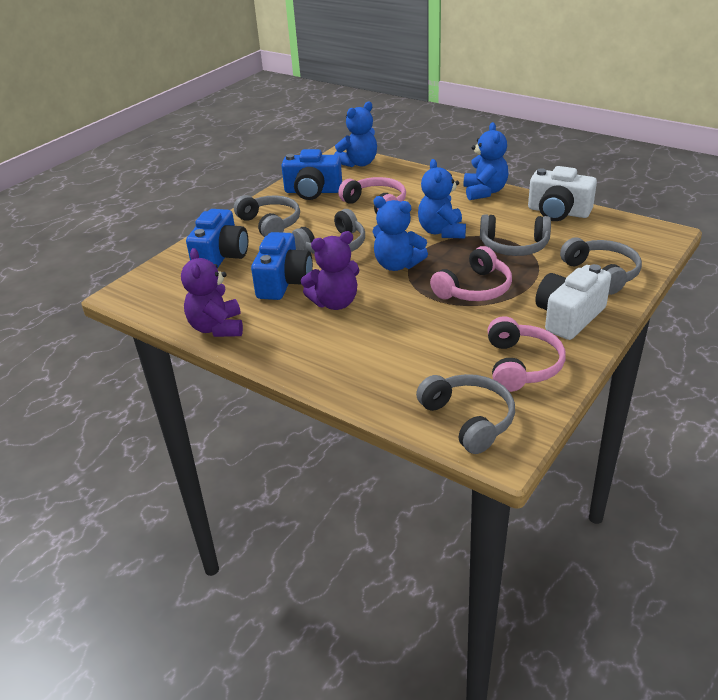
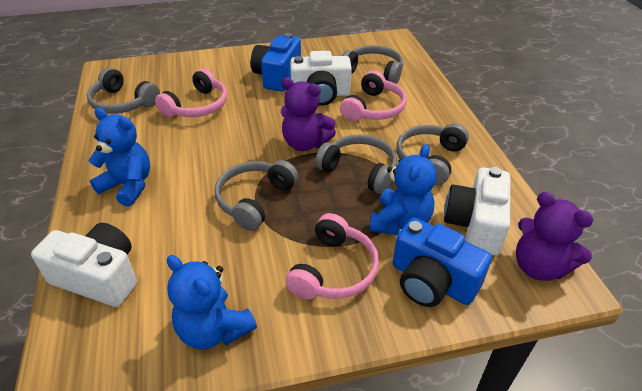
blue camera: [186,209,248,268] [251,232,313,300] [281,149,342,200] = 3 -> [251,33,301,91] [393,218,492,307] = 2
blue teddy bear: [334,101,377,167] [372,196,428,271] [418,159,466,238] [464,122,508,200] = 4 -> [88,108,150,207] [167,255,257,349] [369,144,436,235] = 3
white camera: [528,166,597,221] [535,264,611,340] = 2 -> [31,223,137,307] [290,51,352,106] [444,167,510,255] = 3

